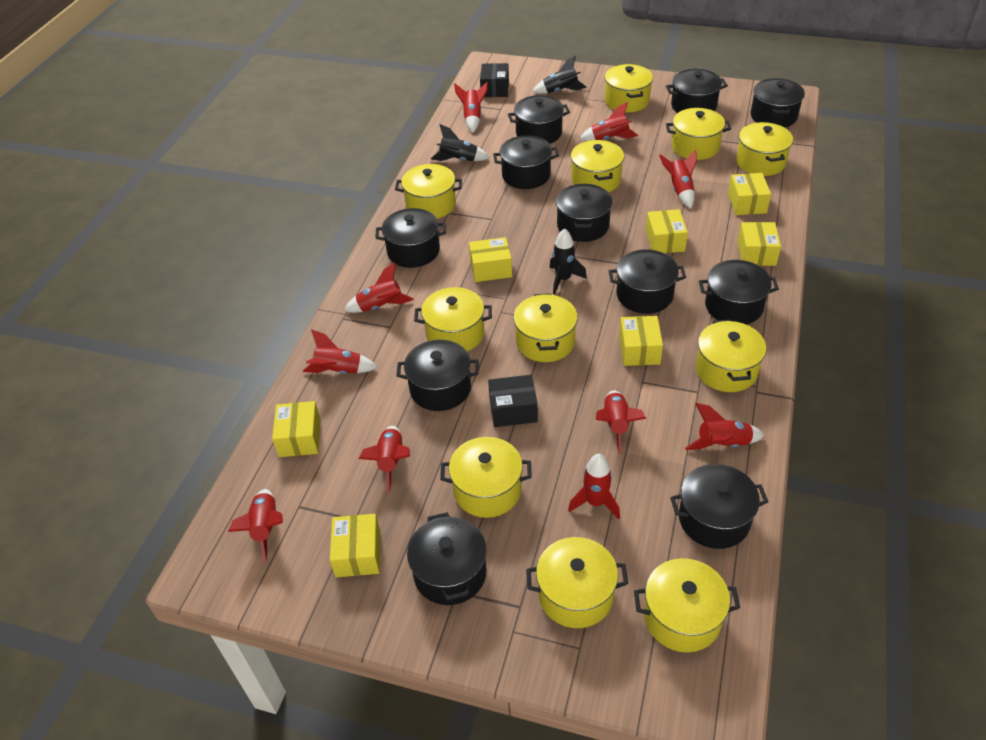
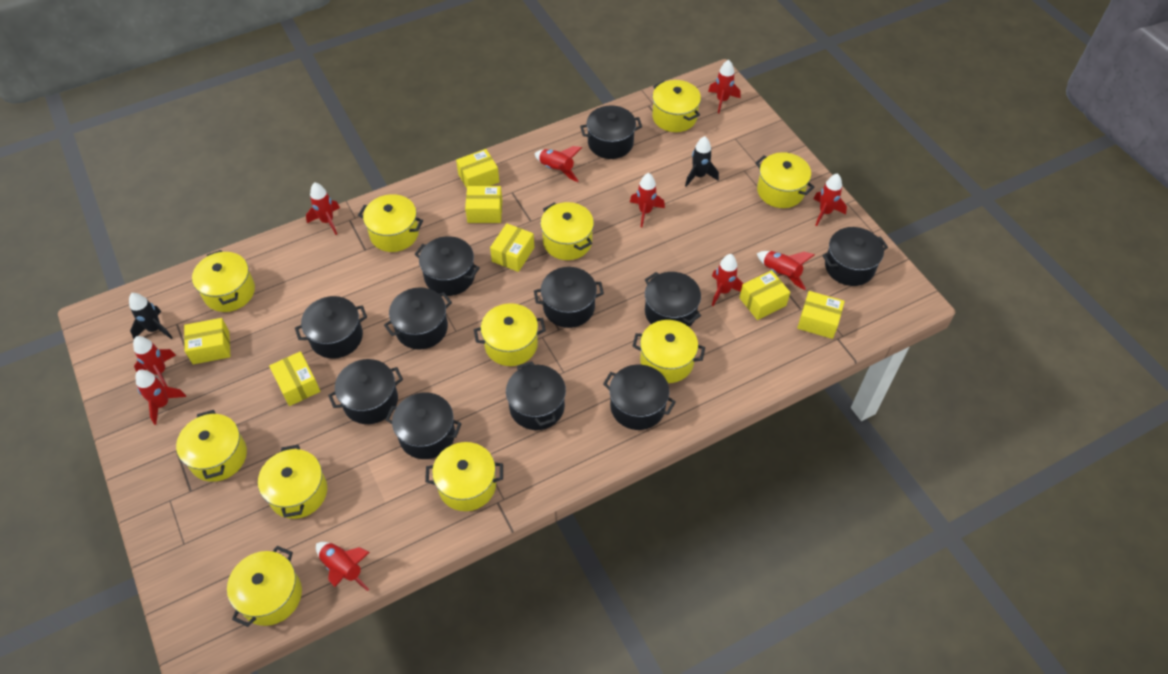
black box: [480,63,509,97] [488,375,538,427] = 2 -> none = 0
black rocket: [431,124,490,161] [532,56,587,94] [549,228,587,294] = 3 -> [129,293,173,339] [685,136,719,187] = 2

